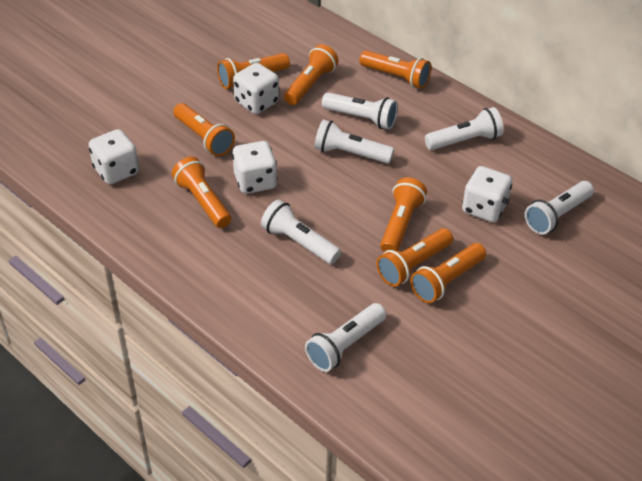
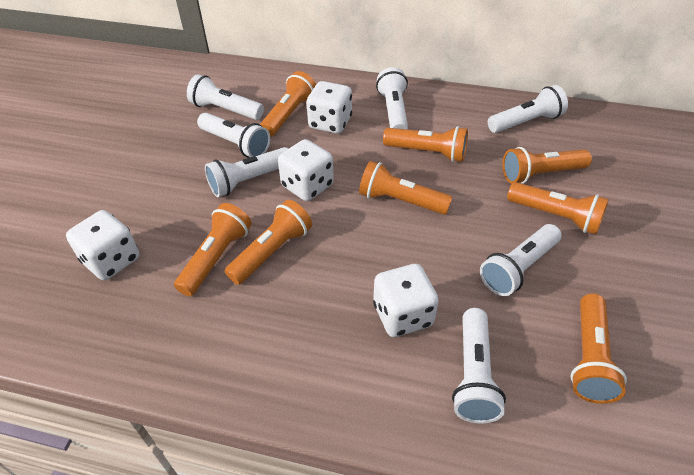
white flashlight: [261,199,341,264] [305,303,386,372] [314,119,394,164] [322,92,398,130] [425,107,503,150] [525,181,594,235] = 6 -> [187,74,264,120] [197,113,270,157] [205,147,289,197] [376,67,408,130] [452,308,506,424] [480,224,561,296] [488,85,568,133] = 7

